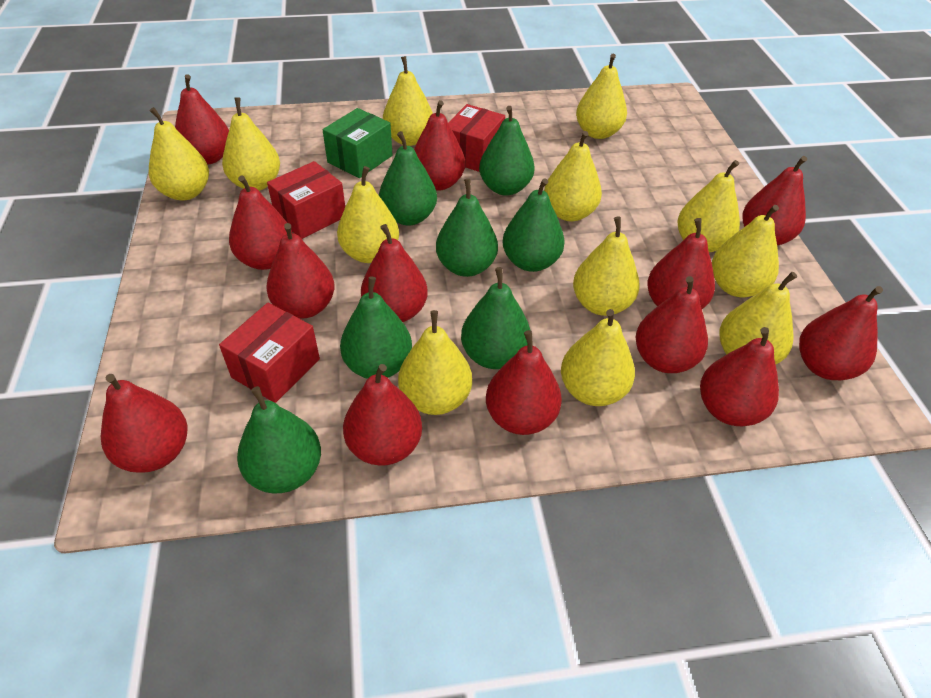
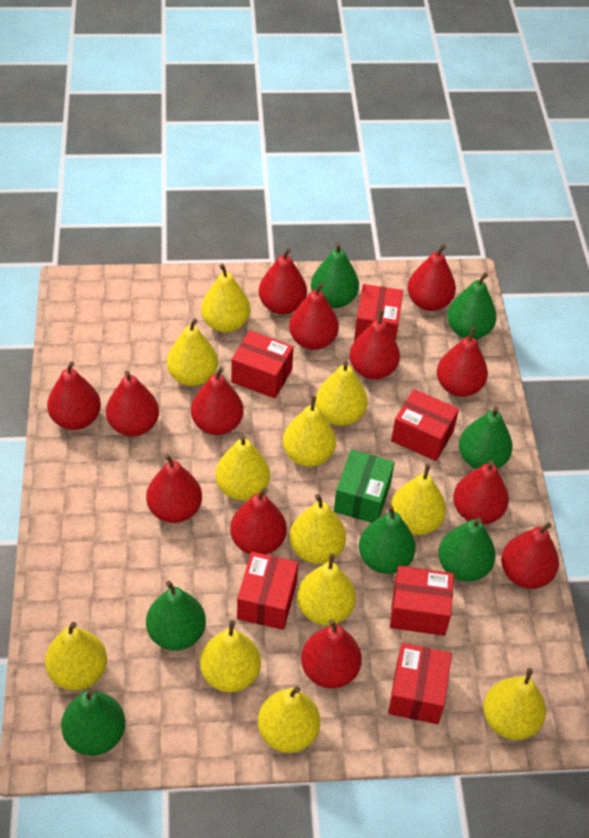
red box: [219,303,320,403] [267,161,345,239] [448,104,505,172] = 3 -> [231,330,294,399] [237,552,298,630] [354,284,403,341] [388,643,452,724] [390,566,454,636] [391,389,459,461] = 6

